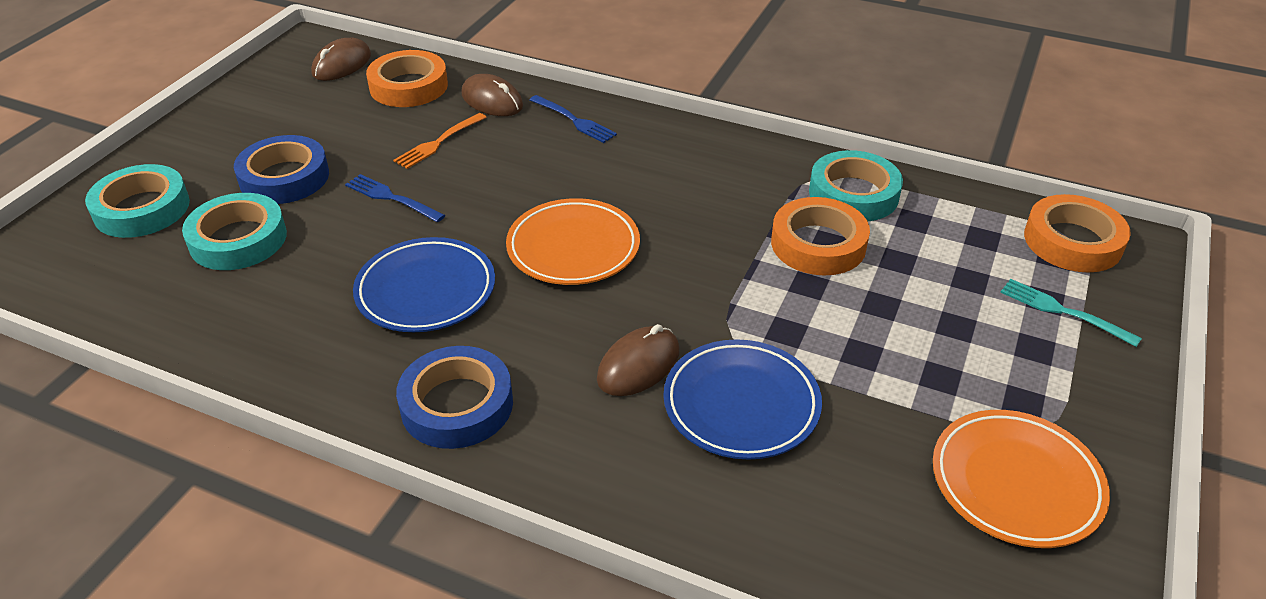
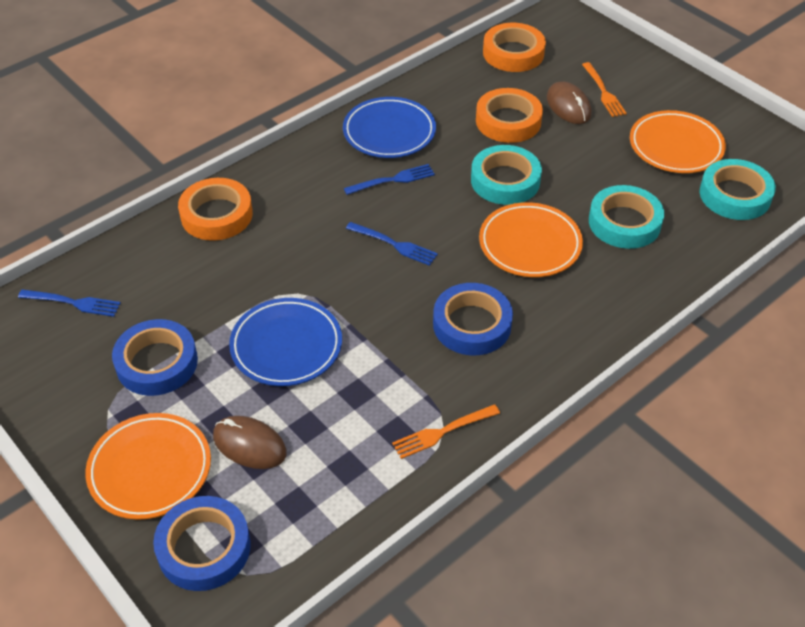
blue fork: [345,174,445,223] [530,95,617,143] = 2 -> [18,289,121,317] [344,164,435,195] [346,222,438,266] = 3
blue tape: [234,135,329,204] [396,346,513,449] = 2 -> [112,319,198,396] [153,496,251,591] [433,283,513,355] = 3
brown mouse: [311,38,371,81] [461,74,523,116] [597,324,679,396] = 3 -> [213,416,287,469] [547,81,592,124] = 2
orange fork: [393,113,487,169] = 1 -> [392,404,500,459] [582,62,627,117] = 2
orange plate: [506,198,640,285] [933,410,1110,548] = 2 -> [85,413,211,520] [479,202,583,277] [630,110,726,173] = 3
turquoise fork: [1000,279,1142,347] = 1 -> none = 0

